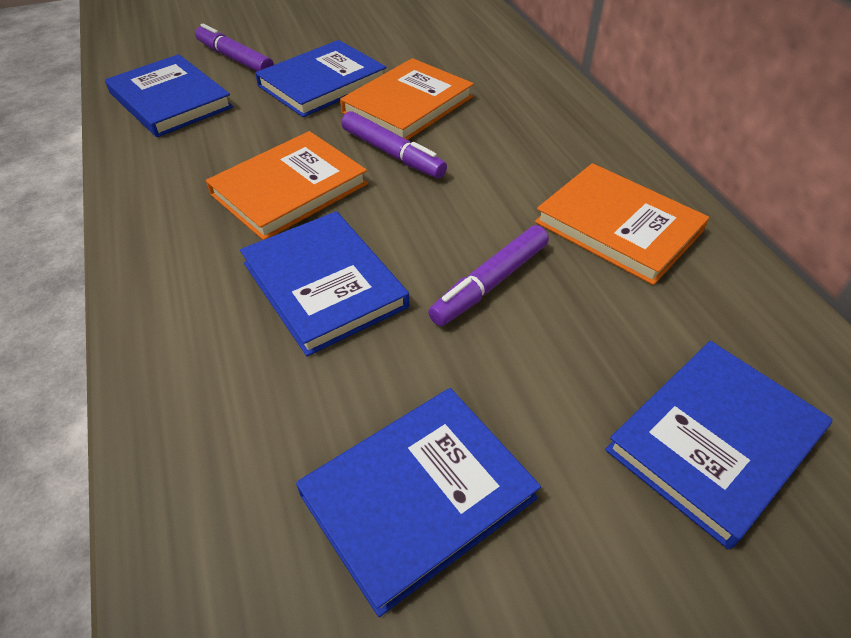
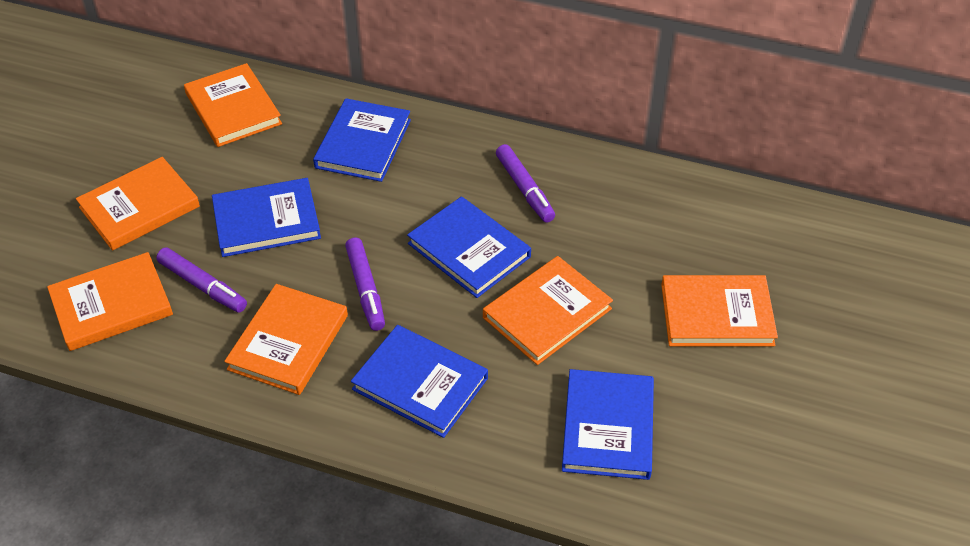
orange book: [206,131,368,240] [340,58,474,140] [535,163,709,285] = 3 -> [47,252,173,351] [76,157,200,251] [184,63,282,147] [224,284,348,395] [483,256,613,365] [661,275,778,346] = 6

